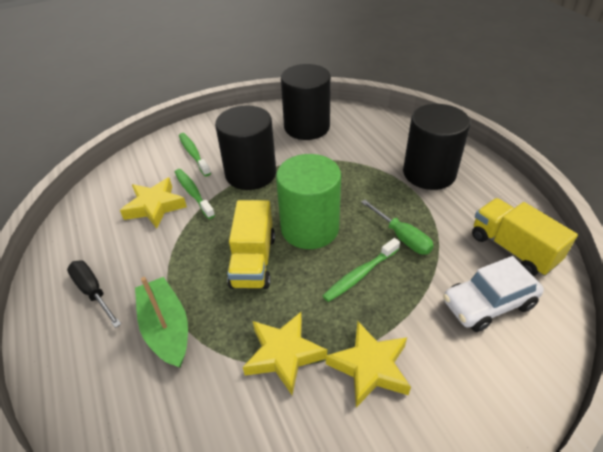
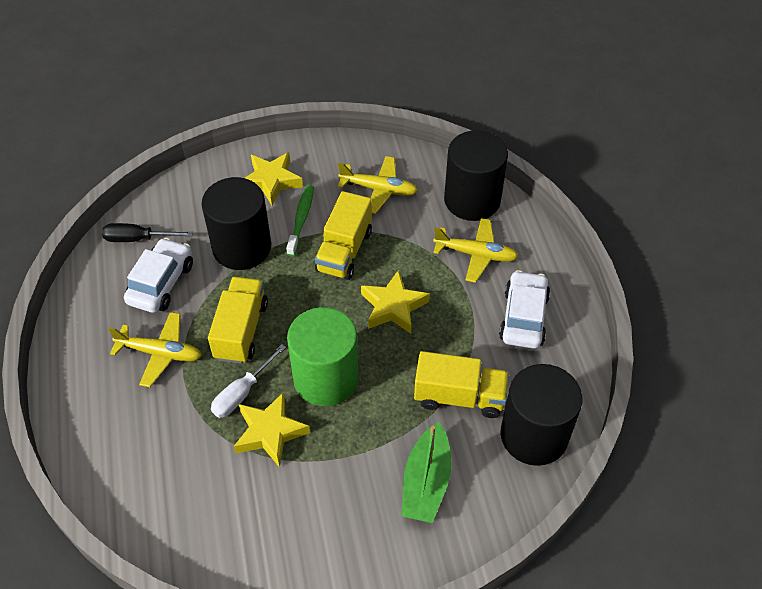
green screwdriver: [361,200,434,254] = 1 -> none = 0
green toothbrush: [175,169,215,219] [179,133,211,176] [323,238,400,302] = 3 -> [286,185,314,256] = 1
white car: [443,256,544,332] = 1 -> [124,238,193,313] [499,270,550,349] = 2
white screwdriver: none = 0 -> [211,344,286,418] = 1
yellow plane: none = 0 -> [109,312,202,387] [338,156,418,214] [433,218,519,283] = 3
yellow truck: [227,200,275,289] [472,198,578,276] = 2 -> [208,277,268,364] [315,191,372,280] [414,351,509,418] = 3

